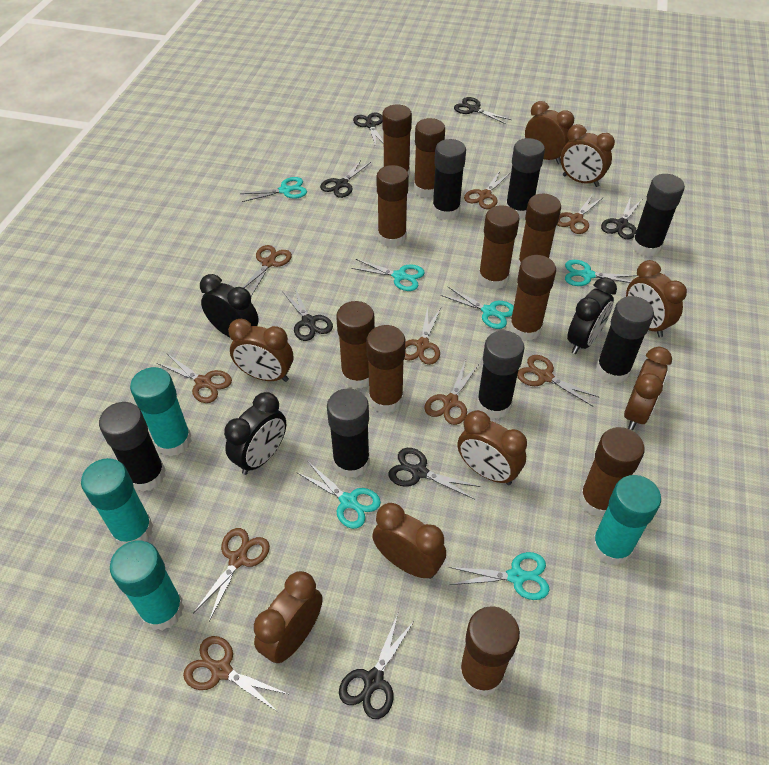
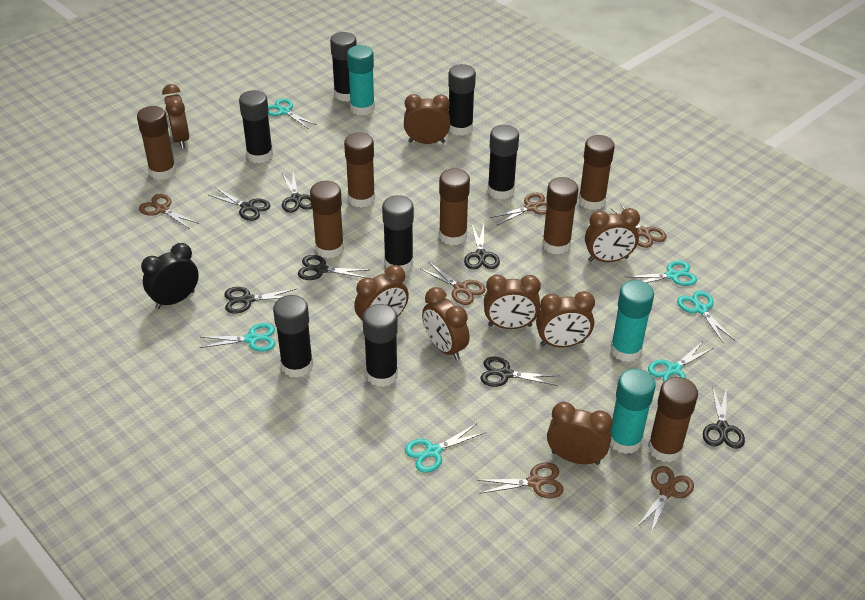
black clock: [200,274,259,337] [224,392,286,475] [567,277,617,354] = 3 -> [141,243,199,309] = 1
brown glue stick: [336,301,375,389] [366,325,405,413] [376,165,409,247] [382,104,412,175] [414,118,445,198] [459,606,520,696] [478,205,520,290] [509,255,556,341] [517,194,561,270] [579,427,645,517] = 10 -> [137,106,176,180] [310,181,344,258] [344,133,375,208] [439,168,470,245] [542,177,578,255] [579,135,615,210] [648,377,698,462] = 7
brown scissors: [157,354,232,403] [183,636,290,712] [193,528,270,621] [243,245,292,296] [404,306,441,365] [424,360,479,425] [464,170,511,209] [517,355,600,406] [557,194,604,234] = 9 -> [139,194,199,229] [421,261,486,305] [478,463,564,499] [490,193,547,225] [610,204,667,248] [636,466,694,536] = 6
turquoise glue stick: [81,458,153,547] [110,540,184,631] [130,367,192,457] [591,475,661,566] = 4 -> [347,45,375,116] [610,280,654,362] [610,369,656,454] = 3

